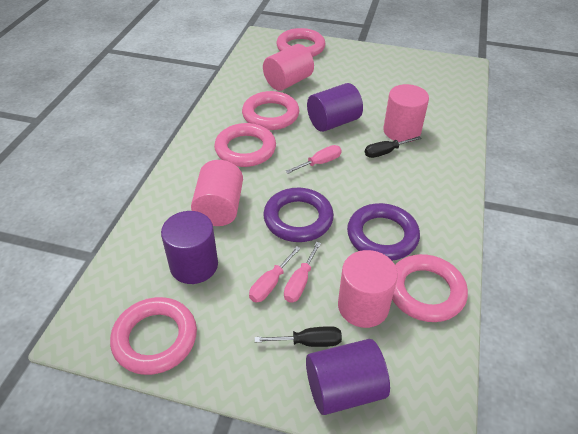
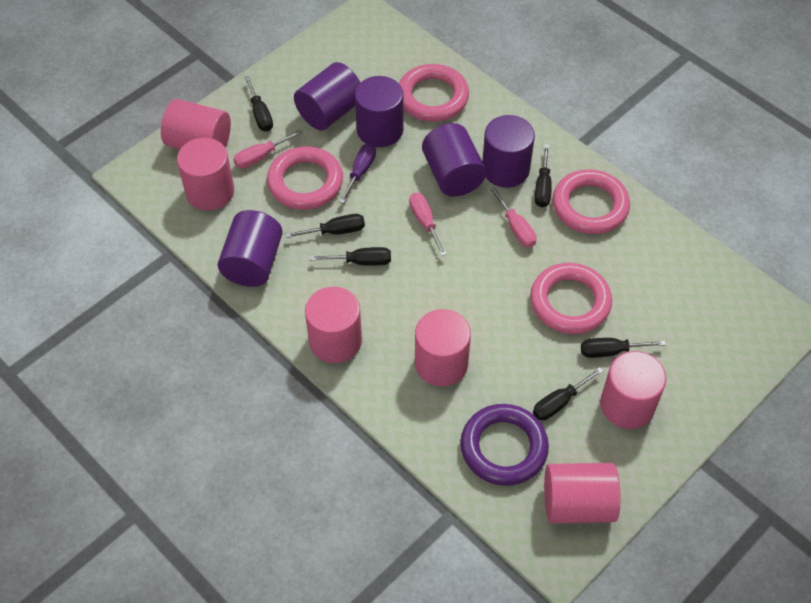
black screwdriver: [255,326,342,347] [365,136,422,158] = 2 -> [244,76,273,131] [286,214,365,238] [310,247,391,266] [533,367,603,420] [535,144,552,207] [581,338,666,358] = 6
pink cylinder: [191,160,243,226] [263,44,314,91] [338,250,398,328] [383,84,429,142] = 4 -> [161,99,231,149] [177,138,234,211] [305,287,362,363] [415,309,471,386] [544,463,621,523] [600,351,667,429] = 6
pink ring: [110,297,197,375] [214,123,276,167] [242,91,299,130] [276,28,325,57] [392,254,468,322] = 5 -> [267,146,343,210] [399,64,469,122] [530,263,612,334] [553,169,630,234] = 4
purple cylinder: [161,211,218,284] [306,339,390,415] [307,83,363,132] = 3 -> [218,210,283,287] [294,62,361,130] [355,76,404,147] [422,123,486,196] [482,115,535,188] = 5
purple ring: [263,188,334,242] [347,203,420,261] = 2 -> [460,404,549,486] = 1
purple screwdriver: none = 0 -> [339,143,376,204] = 1

